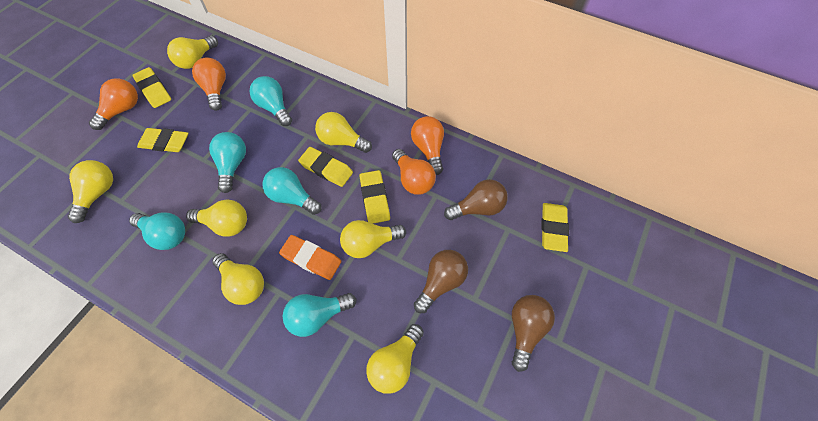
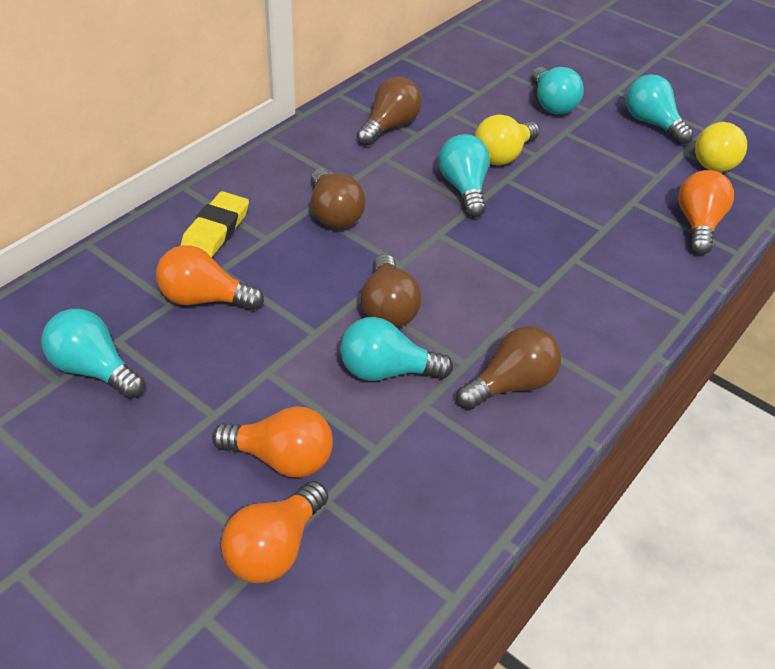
brown light bulb: [414,250,468,313] [444,179,508,220] [512,295,555,372] = 3 -> [311,168,365,229] [357,77,422,146] [361,254,421,328] [457,326,561,410] = 4
orange eraser: [279,235,341,280] = 1 -> none = 0
yellow eraser: [132,67,171,108] [137,128,188,152] [298,147,353,187] [359,170,390,224] [542,203,569,252] = 5 -> [180,191,249,258] = 1
yellow light bulb: [68,160,113,223] [167,36,218,69] [186,200,247,237] [212,253,264,305] [315,112,372,153] [340,220,406,258] [366,324,424,394] = 7 -> [475,114,539,165] [695,121,747,172] = 2

